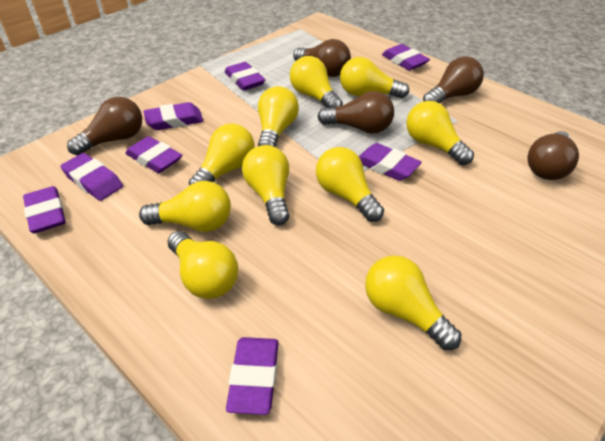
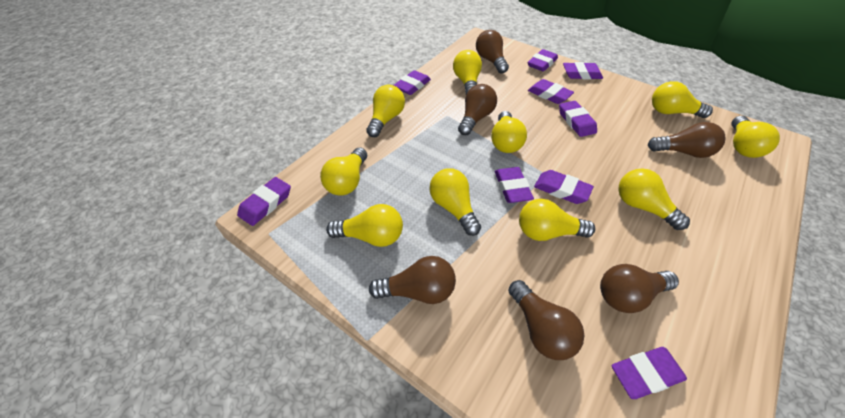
brown light bulb: [67,97,142,155] [293,39,351,77] [317,91,394,134] [423,56,484,103] [528,131,579,180] = 5 -> [369,256,456,304] [458,84,497,135] [476,30,509,73] [508,280,585,360] [600,264,679,313] [648,122,725,158] = 6
purple eraser: [23,186,66,233] [60,153,123,201] [125,136,182,173] [143,102,203,130] [224,62,265,91] [226,337,279,415] [359,143,422,181] [382,44,430,70] = 8 -> [237,177,291,226] [394,70,431,95] [495,167,534,203] [528,49,558,72] [528,79,574,104] [534,170,594,204] [559,101,597,137] [563,62,603,80] [611,347,687,399] = 9

